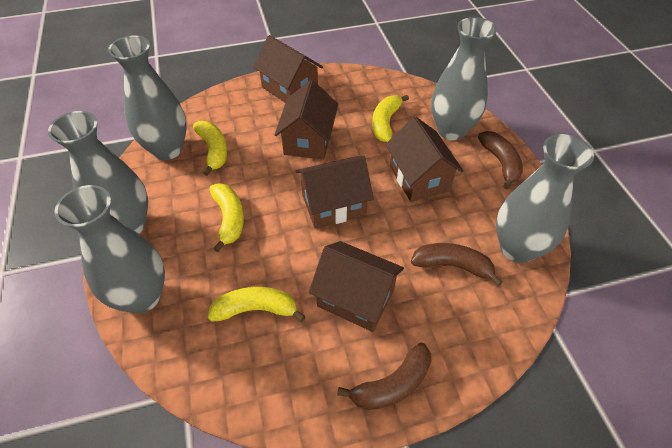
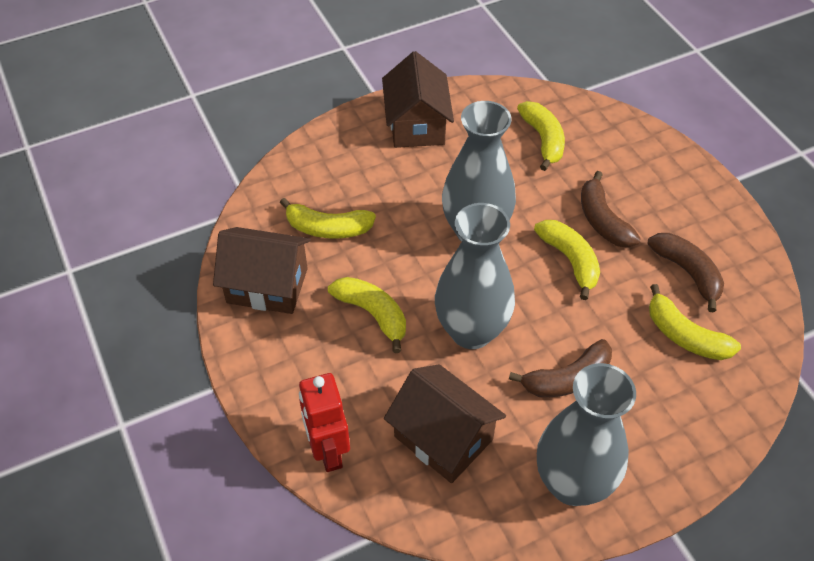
brown house: [253,35,323,103] [275,80,338,159] [296,156,374,228] [309,241,404,332] [385,116,464,202] = 5 -> [213,227,311,314] [382,51,454,148] [384,364,506,483] = 3
grey vase: [48,111,148,234] [54,185,165,314] [108,35,187,160] [431,17,497,140] [496,134,594,263] = 5 -> [435,203,515,349] [442,101,516,242] [537,363,636,506] = 3
red robot: none = 0 -> [299,373,350,472] = 1
yellow banana: [193,121,227,176] [208,287,306,322] [209,183,244,252] [372,95,409,142] = 4 -> [280,198,376,239] [328,277,406,353] [517,101,565,171] [534,220,600,300] [649,284,741,360] = 5

